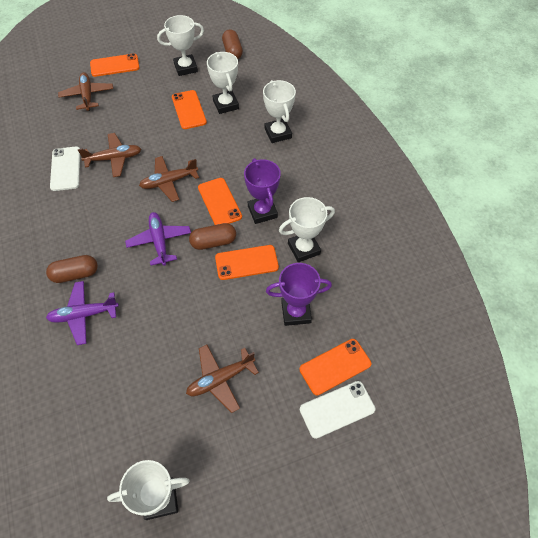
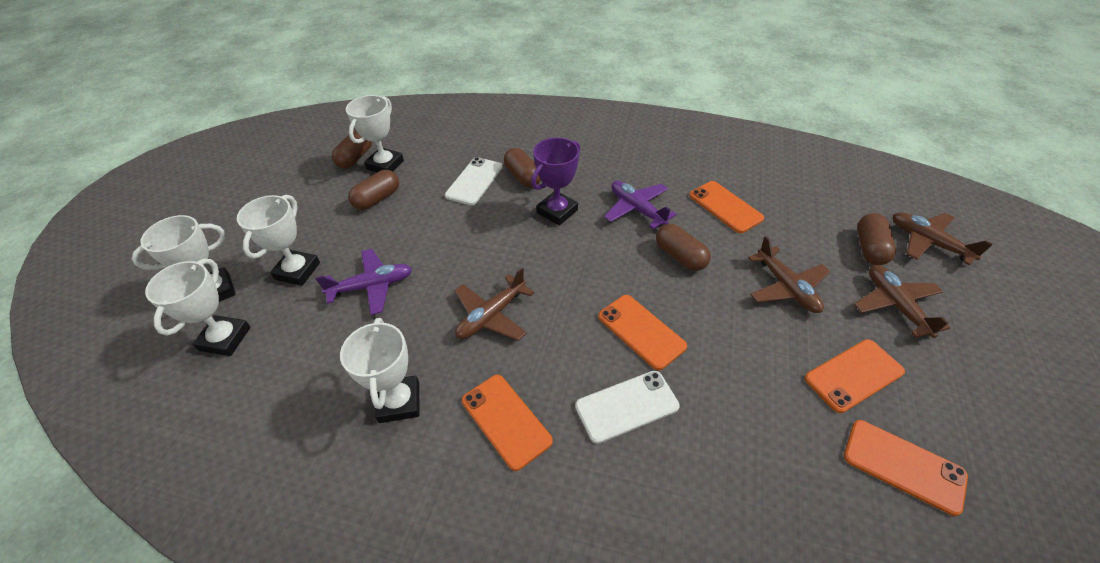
brown capsule: [46,255,98,283] [189,223,236,250] [222,29,243,59] = 3 -> [332,130,372,169] [348,170,399,210] [504,148,541,188] [656,224,711,271] [857,213,896,265] = 5
purple trophy: [244,158,281,224] [266,263,332,326] = 2 -> [531,137,580,226] = 1

